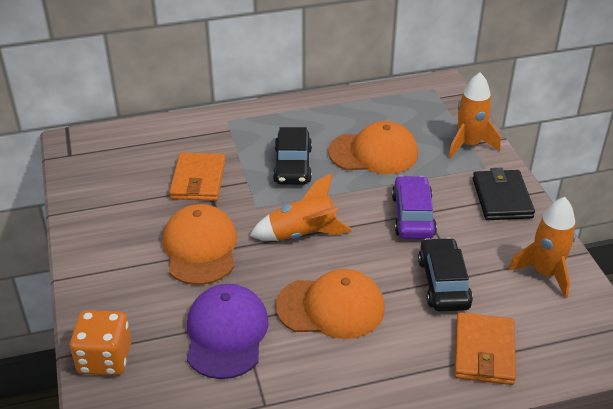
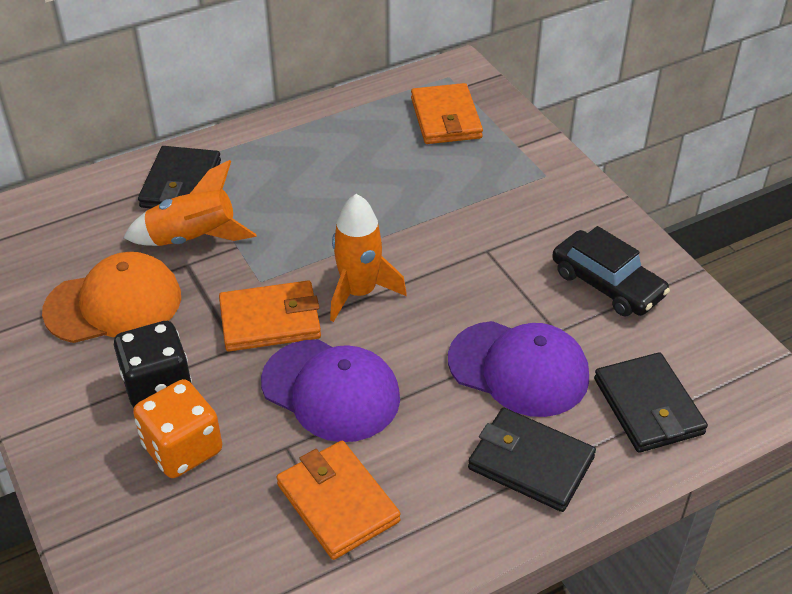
black car: [273,127,312,185] [418,238,473,311] = 2 -> [552,226,670,316] = 1
black dice: none = 0 -> [114,321,192,407] = 1
black wallet: [473,168,535,220] = 1 -> [138,146,221,208] [468,408,596,512] [594,352,708,453] = 3
orange cap: [163,204,237,285] [276,269,385,339] [328,121,418,174] = 3 -> [42,252,181,343] = 1
orange rocket: [250,173,352,241] [448,72,501,158] [508,197,576,298] = 3 -> [123,160,257,246] [330,194,407,322] = 2
orange wallet: [169,153,225,201] [454,312,516,385] = 2 -> [219,281,321,351] [276,441,401,560] [411,83,483,144] = 3
purple cap: [187,284,269,379] = 1 -> [261,339,400,442] [448,321,589,417] = 2
purple car: [392,176,437,239] = 1 -> none = 0

